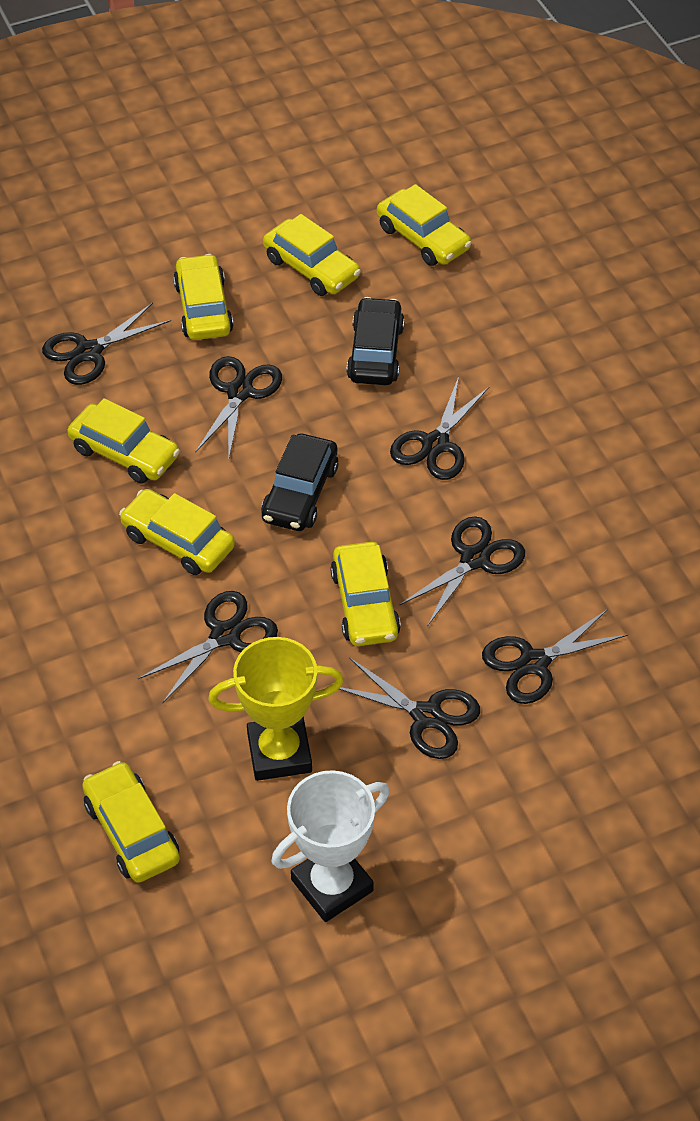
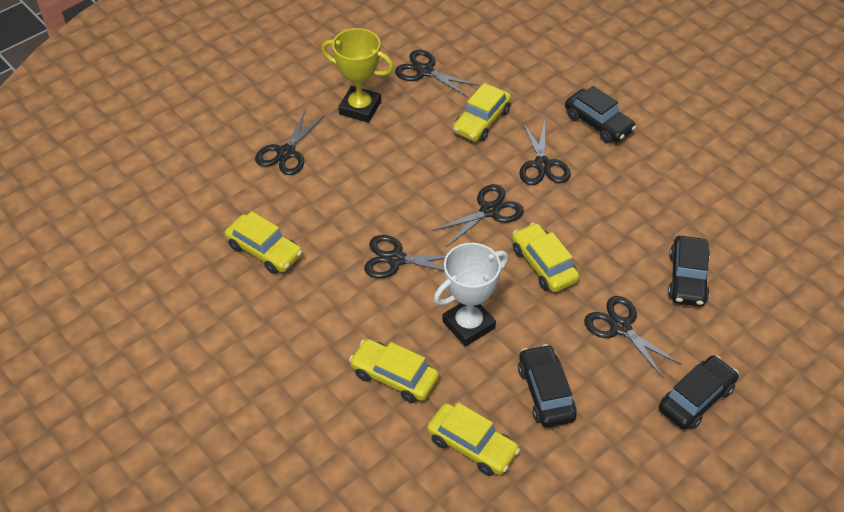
black car: [261,434,339,531] [346,297,405,385] = 2 -> [518,344,577,428] [565,86,636,143] [659,355,739,430] [668,236,710,307] = 4
black scissors: [42,303,171,385] [138,591,278,703] [195,356,282,457] [339,657,480,759] [390,377,490,480] [399,516,525,627] [482,609,628,704] = 7 -> [255,111,325,175] [364,235,446,279] [395,50,480,97] [432,184,524,247] [519,120,571,185] [584,296,682,379] = 6
yellow car: [67,398,180,483] [82,761,180,883] [119,489,235,575] [173,254,233,340] [263,214,361,296] [330,542,401,646] [377,184,472,266] = 7 -> [225,211,302,274] [349,339,439,403] [427,403,520,476] [453,83,511,142] [512,222,580,292] = 5

